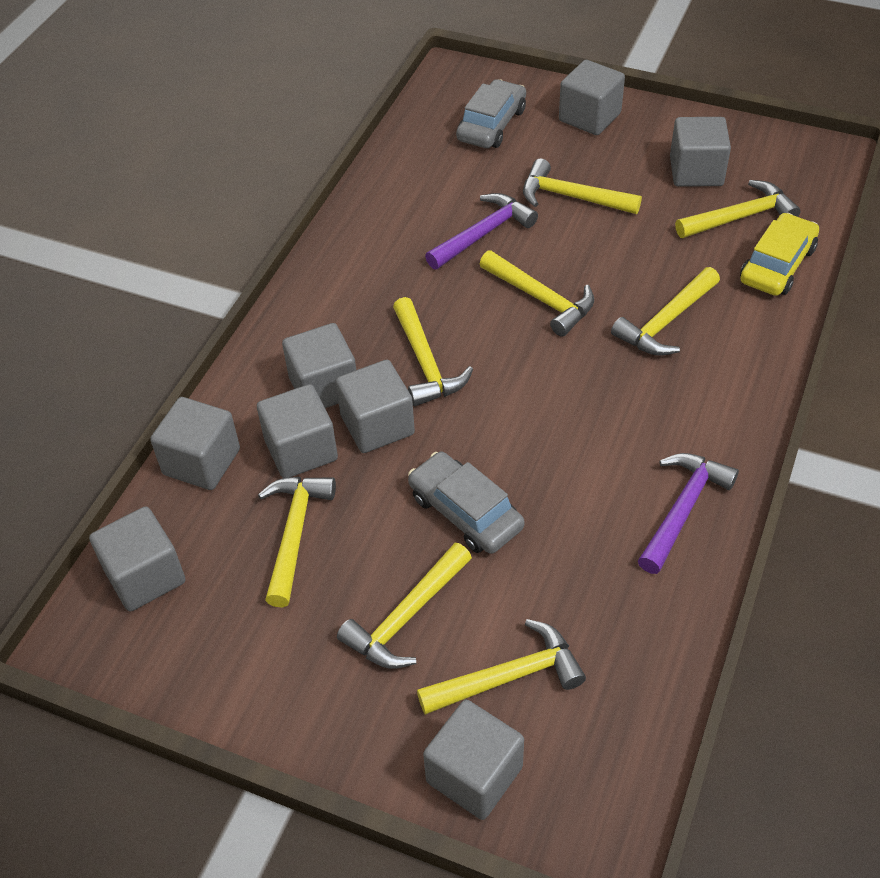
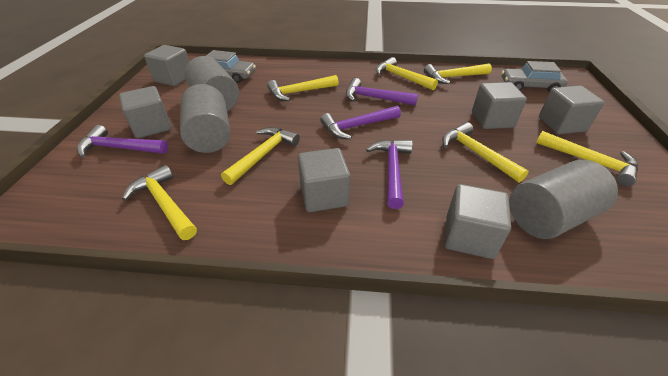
grey cube: [89,506,186,612] [150,397,240,490] [257,384,338,478] [282,323,356,408] [335,360,415,453] [423,700,524,820] [559,60,625,135] [670,117,731,186] = 8 -> [119,86,171,138] [144,45,189,86] [298,148,350,212] [444,184,511,259] [472,82,527,129] [539,86,604,134] = 6
grey cylinder: none = 0 -> [180,84,230,153] [185,56,239,111] [509,160,618,239] = 3
purple hammer: [425,193,538,269] [638,453,739,574] = 2 -> [77,125,168,158] [320,106,401,139] [346,78,418,106] [366,139,413,209] = 4
yellow car: [740,213,819,296] = 1 -> none = 0
yellow hammer: [258,477,336,608] [337,543,472,669] [393,297,473,406] [417,619,586,715] [480,250,594,337] [523,158,642,214] [611,267,720,356] [675,180,800,238] = 8 -> [122,165,197,240] [221,127,300,185] [267,75,339,101] [376,57,438,90] [424,64,492,84] [442,122,529,182] [536,131,638,186] = 7

